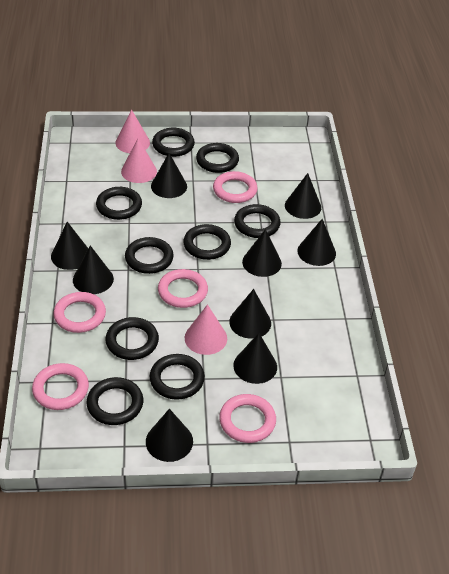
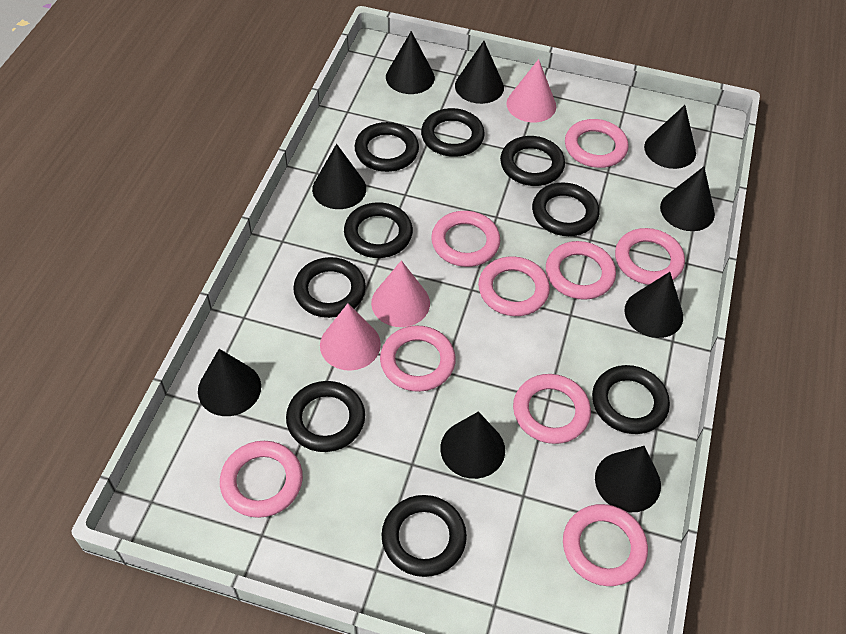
pink ring: [32,363,89,410] [53,292,106,333] [158,269,208,308] [213,171,258,203] [219,394,276,443] = 5 -> [220,441,303,518] [380,325,456,392] [431,211,500,267] [478,256,550,316] [513,374,591,444] [546,241,616,300] [563,504,648,586] [565,119,628,168] [615,228,685,285] = 9

